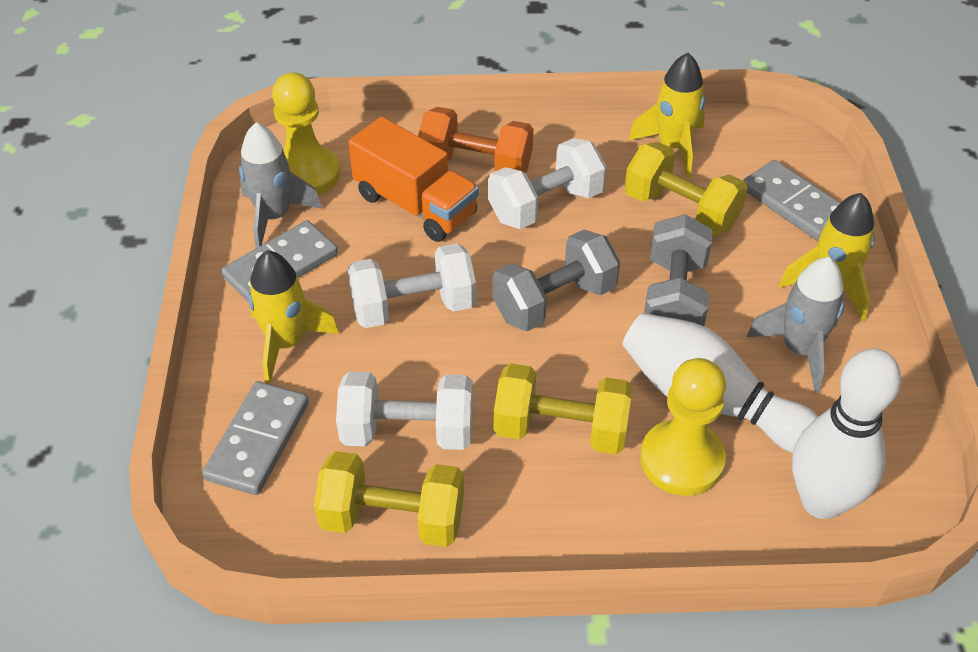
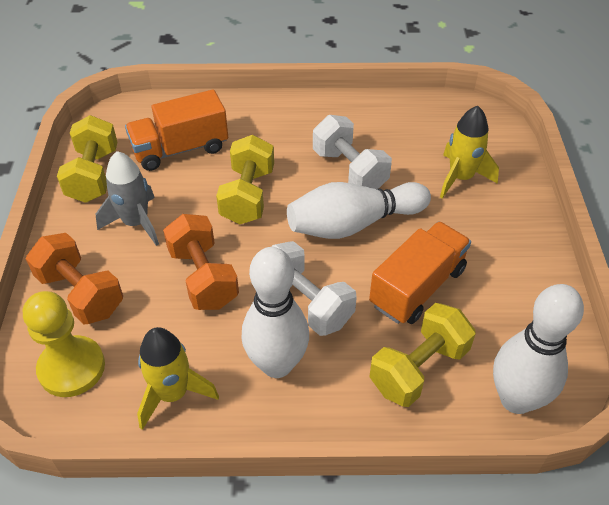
grey domino: [202,381,309,495] [221,220,338,303] [743,160,840,241] = 3 -> none = 0
grey dumbbell: [492,230,620,331] [644,214,713,326] = 2 -> none = 0
grey rocket: [239,122,322,248] [747,257,844,392] = 2 -> [96,151,159,246] = 1
orange dumbbell: [418,107,533,173] = 1 -> [26,233,123,325] [163,214,239,310] = 2
orange truck: [348,117,479,242] = 1 -> [125,89,228,171] [369,221,471,324] = 2
white bowling pin: [622,313,819,453] [792,348,901,519] = 2 -> [241,247,309,378] [287,182,431,239] [493,284,584,414] = 3
white dumbbell: [336,371,473,450] [347,243,476,328] [488,138,607,229] = 3 -> [271,241,357,336] [313,115,392,189] = 2
yellow pawn: [272,72,340,195] [640,358,726,496] = 2 -> [23,291,105,397] = 1
yellow rocket: [248,250,339,384] [628,53,705,178] [779,193,875,322] = 3 -> [137,327,219,430] [440,106,499,199] = 2

